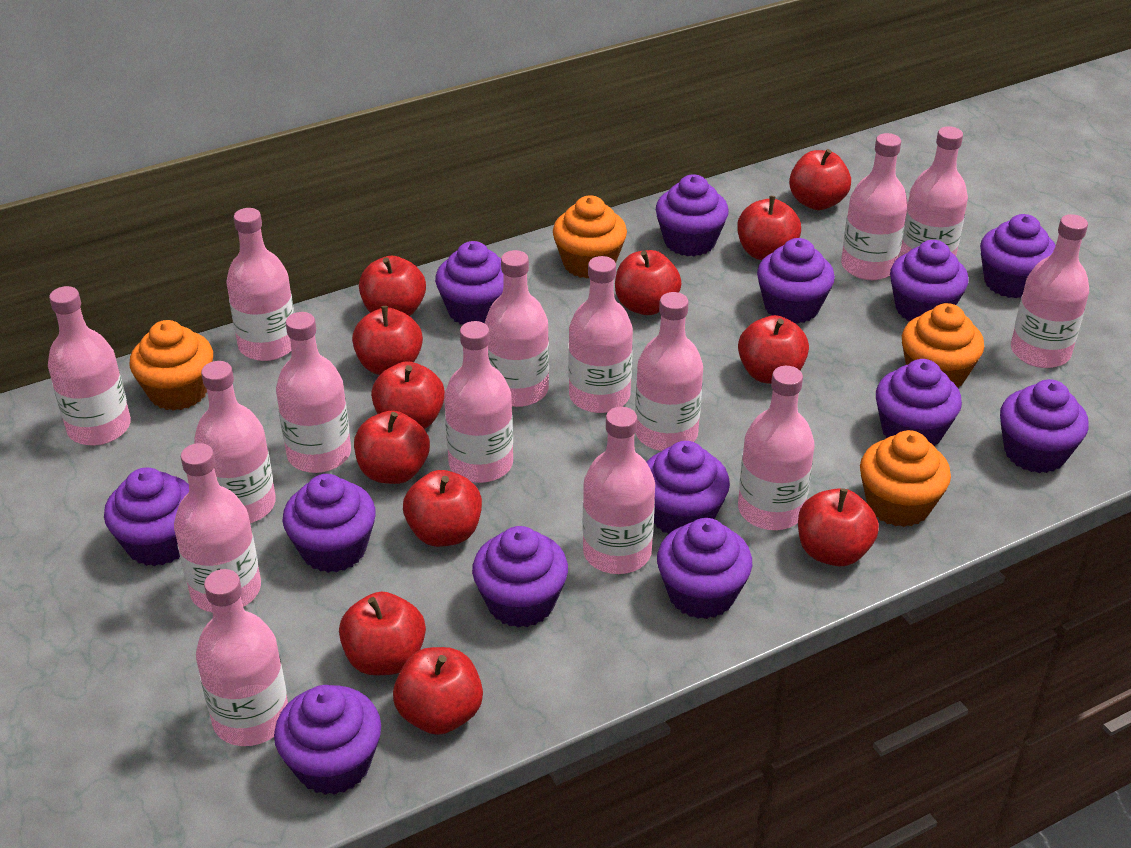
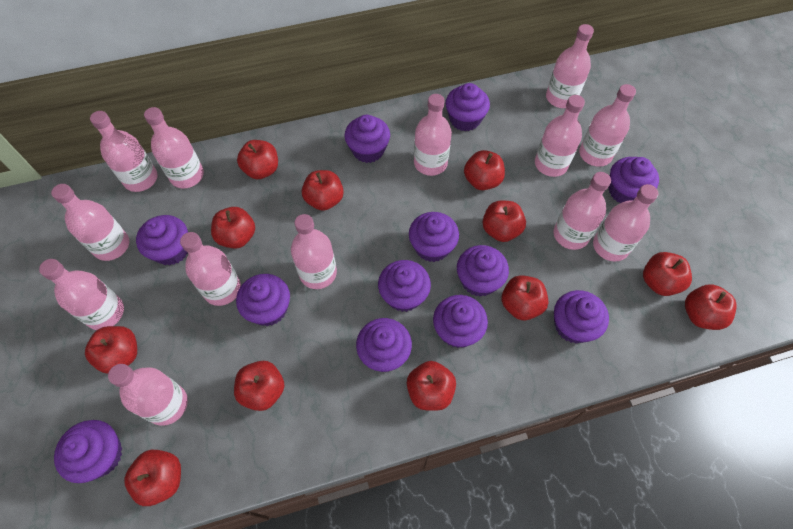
orange cupcake: [129,320,213,411] [553,195,627,279] [860,430,951,527] [902,303,984,388] = 4 -> none = 0
pink bottle: [48,286,131,445] [174,443,261,613] [194,361,276,523] [196,569,288,746] [226,208,294,361] [276,312,351,473] [444,321,513,483] [485,250,549,407] [569,256,633,413] [583,407,655,574] [635,292,703,451] [738,366,814,530] [841,133,908,280] [900,126,968,256] [1011,214,1089,368] = 15 -> [39,259,124,330] [51,184,129,261] [90,111,158,192] [108,364,188,426] [144,107,204,189] [180,232,241,306] [291,214,337,289] [414,94,452,176] [535,95,585,177] [546,24,594,108] [554,172,611,250] [579,84,636,167] [593,184,659,261] = 13
purple cupcake: [104,468,189,566] [274,685,381,795] [282,474,376,573] [435,241,504,324] [472,526,568,628] [647,441,730,534] [656,174,729,256] [657,518,752,619] [757,238,835,324] [876,359,962,447] [890,240,969,321] [980,214,1056,299] [1000,379,1089,473] = 13 -> [54,420,122,483] [136,215,188,266] [236,274,290,326] [344,115,390,163] [356,318,412,372] [378,260,431,312] [409,212,459,262] [433,295,488,348] [445,83,490,131] [457,245,509,297] [554,290,609,343] [609,157,659,203] = 12

